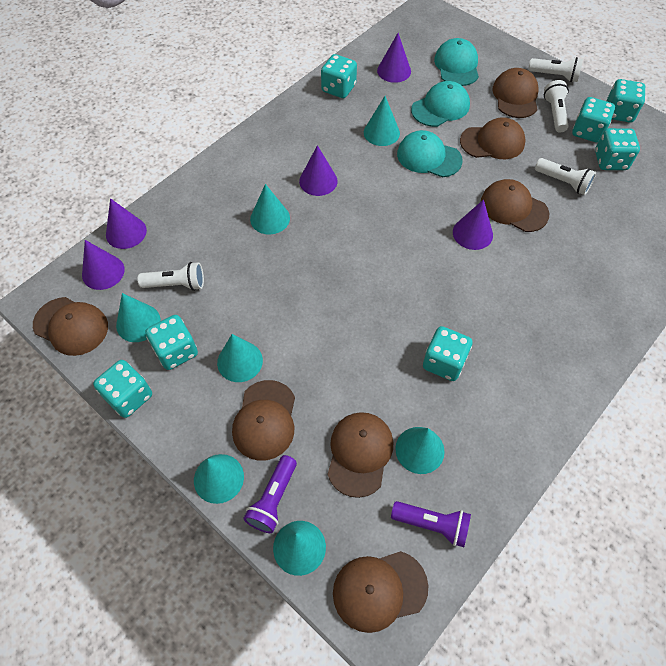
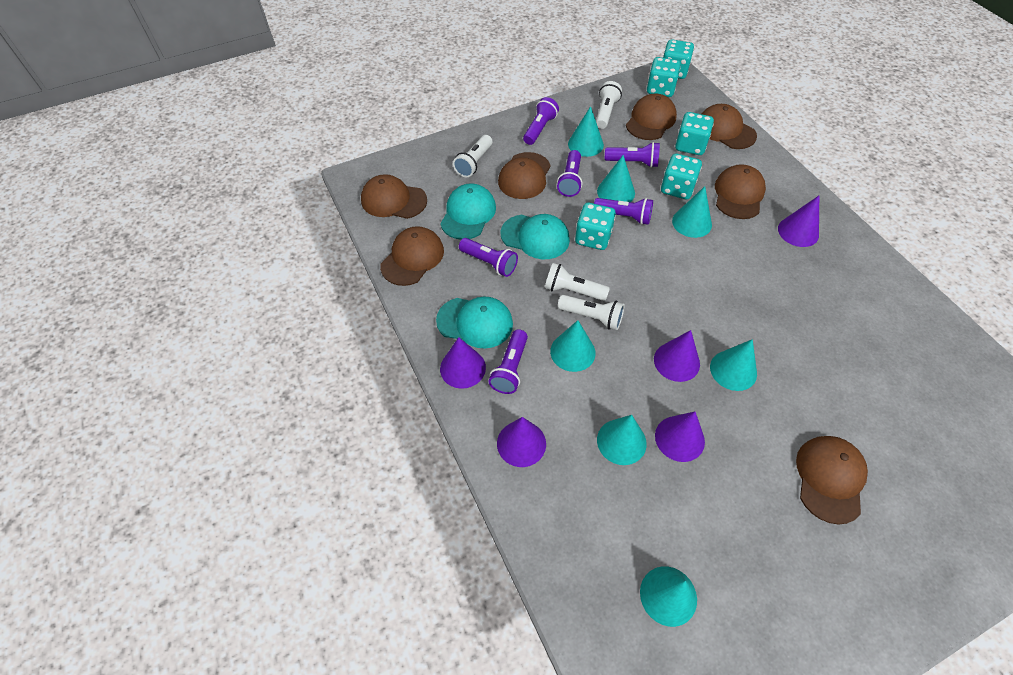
purple flashlight: [243,455,297,533] [391,501,471,547] = 2 -> [459,238,518,277] [488,329,528,394] [523,97,559,145] [557,150,582,197] [594,198,653,225] [605,142,660,168] = 6
turquoise dice: [93,360,152,418] [145,315,198,370] [321,54,357,98] [423,326,473,381] [572,97,615,143] [595,128,640,170] [607,79,645,123] = 7 -> [575,203,616,250] [647,57,681,97] [661,154,702,199] [663,39,694,79] [675,112,714,155] = 5

